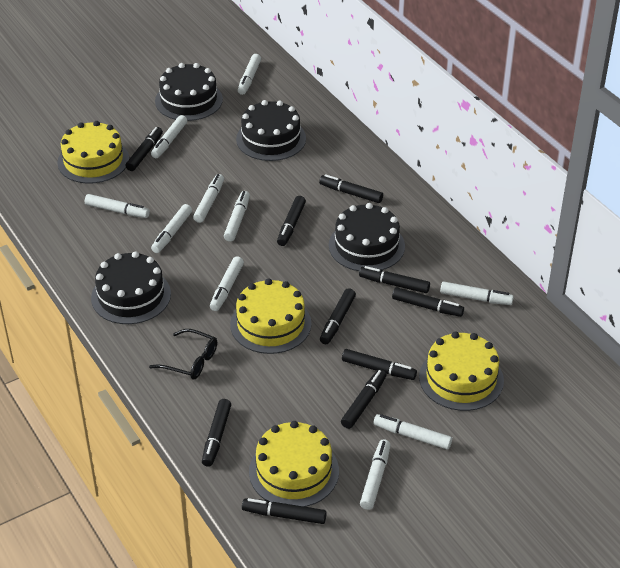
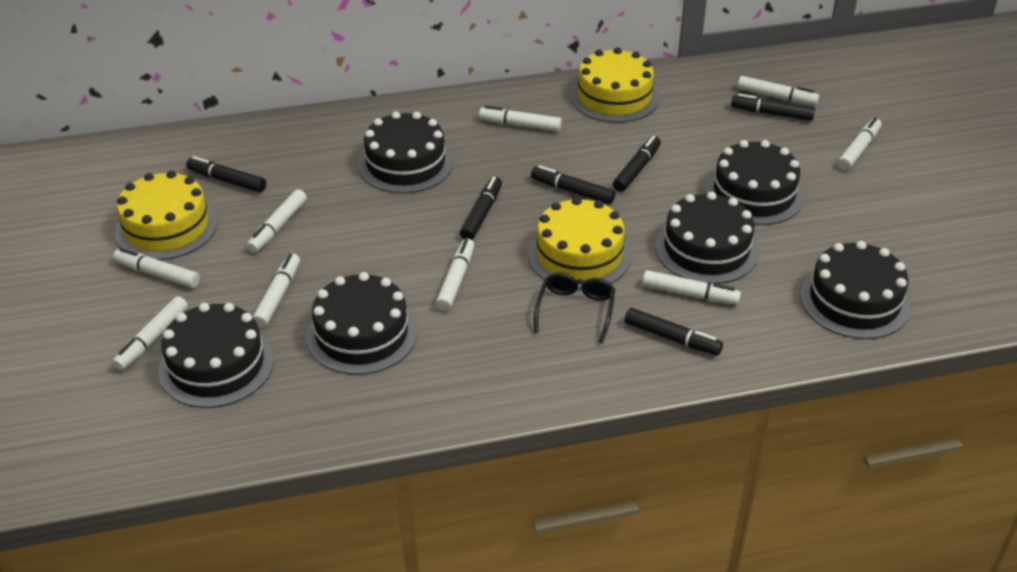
black cake: [91,251,171,324] [155,63,223,121] [236,100,306,161] [329,203,405,271] = 4 -> [159,303,274,408] [306,272,418,375] [358,111,453,193] [655,192,759,284] [705,140,804,225] [800,241,910,339] = 6
black marker: [125,127,163,171] [202,399,231,467] [242,498,327,524] [277,196,306,246] [319,174,383,203] [320,288,356,344] [341,369,387,429] [342,349,417,380] [359,266,430,293] [392,287,464,317] = 10 -> [186,156,266,192] [460,177,502,240] [531,165,615,204] [613,136,661,192] [625,308,723,356] [731,94,815,121] = 6
white marker: [85,194,150,218] [151,115,187,158] [151,204,192,253] [193,174,224,223] [210,256,244,311] [224,191,250,242] [238,54,261,95] [360,439,390,510] [374,414,452,450] [440,282,514,305] = 10 -> [112,296,188,371] [113,248,200,288] [247,189,307,253] [253,253,300,328] [436,239,474,311] [479,106,562,131] [642,270,741,305] [738,76,819,105] [838,117,881,170] = 9
yellow cake: [57,121,129,184] [230,278,311,354] [249,421,339,507] [419,332,504,411] = 4 -> [115,171,218,260] [528,197,631,290] [570,47,659,123] = 3

